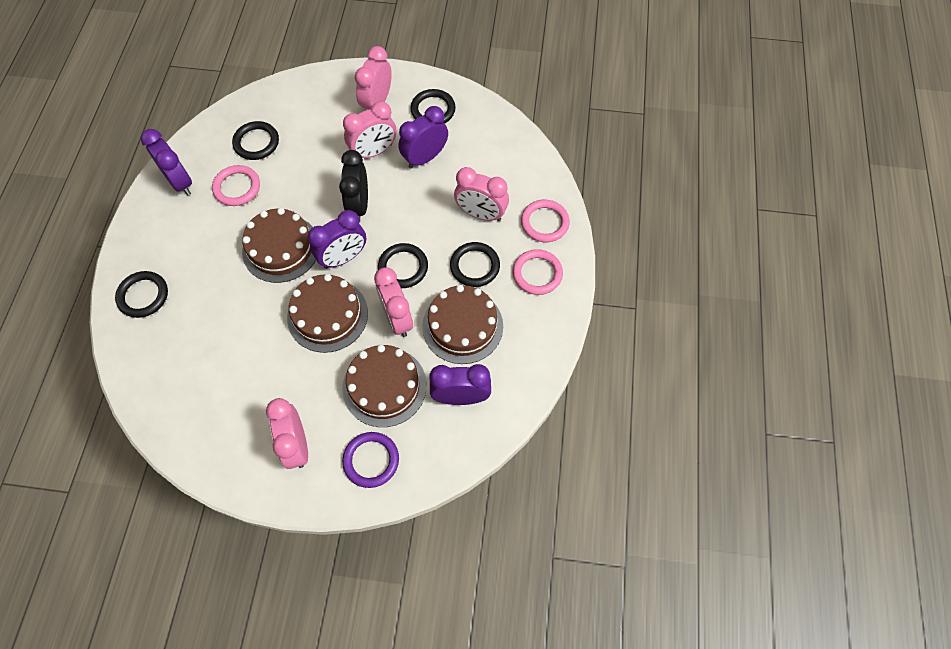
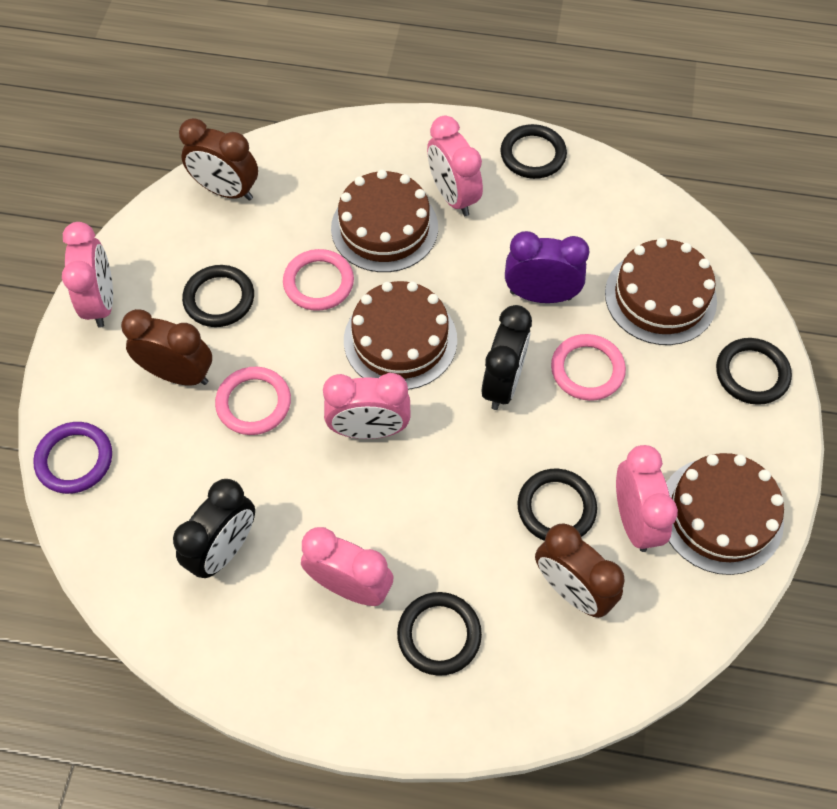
black clock: [339,150,368,220] = 1 -> [173,479,255,578] [482,305,532,410] = 2
brown clock: none = 0 -> [121,309,212,386] [179,118,258,201] [535,523,625,618] = 3
purple clock: [141,129,192,196] [308,210,366,269] [398,106,448,168] [429,364,491,405] = 4 -> [505,231,590,303] = 1

